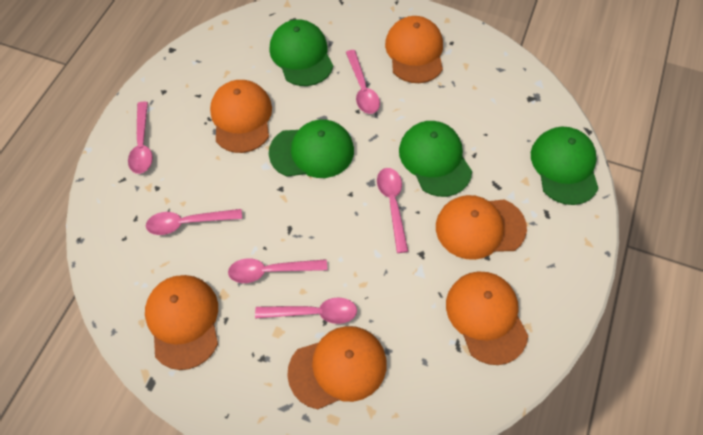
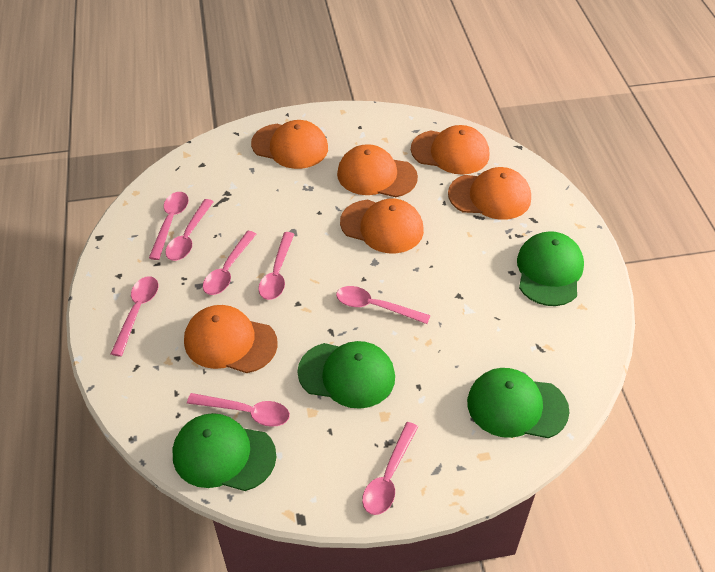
pink spoon: [128,102,153,174] [146,209,242,235] [228,258,327,283] [255,298,357,324] [346,50,380,114] [377,168,408,253] = 6 -> [111,276,158,357] [149,192,189,260] [165,199,214,261] [187,393,290,427] [203,231,256,295] [258,232,294,300] [336,286,431,324] [362,422,418,515] = 8

